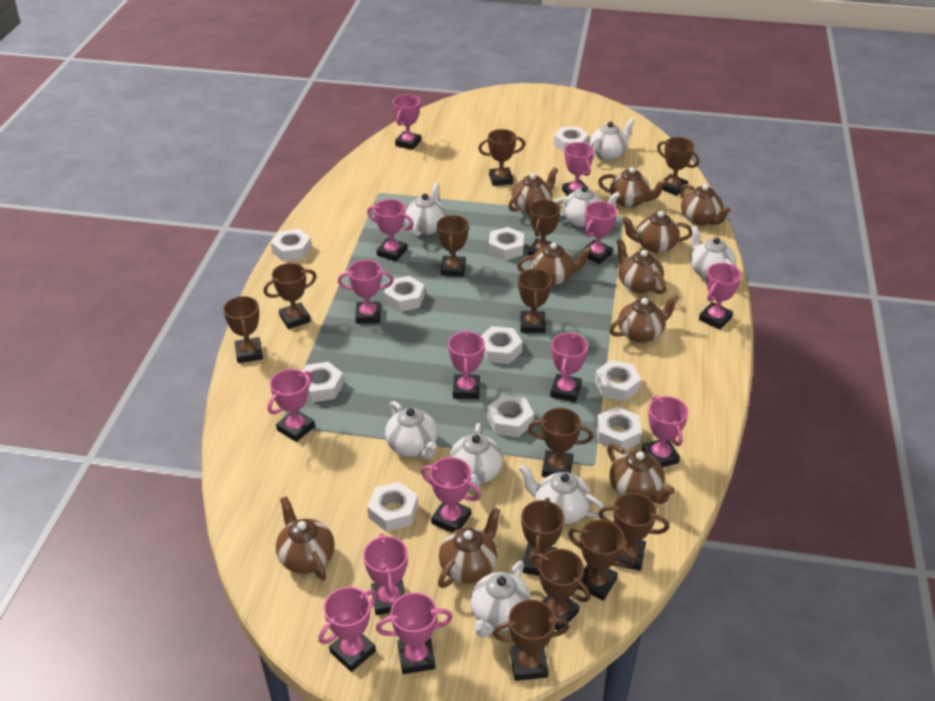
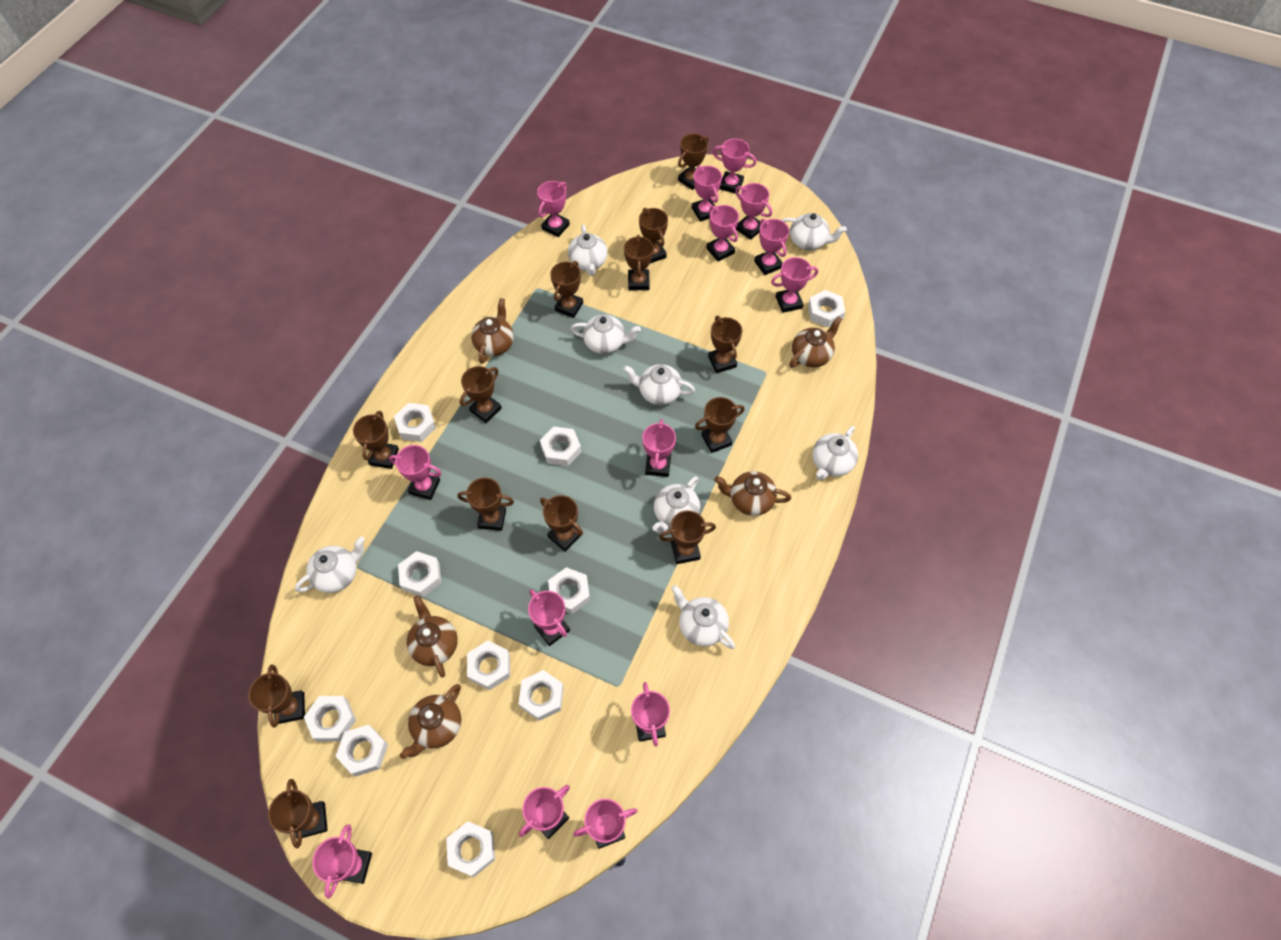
brown teapot: [276,496,335,581] [438,507,501,588] [508,167,558,214] [517,242,592,286] [598,167,667,208] [607,444,675,504] [609,294,679,343] [616,239,667,294] [622,211,692,253] [680,184,730,225] = 10 -> [400,684,461,759] [406,595,458,678] [471,298,514,364] [714,471,791,516] [789,316,842,368] = 5

